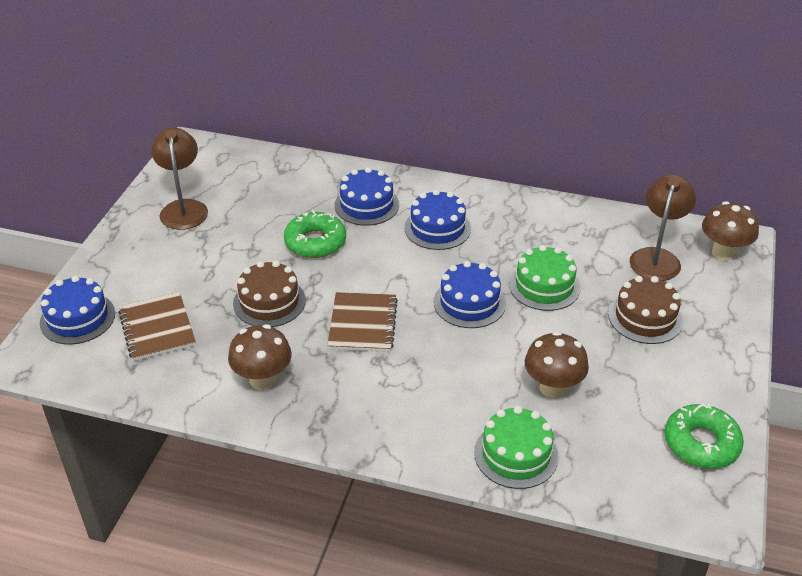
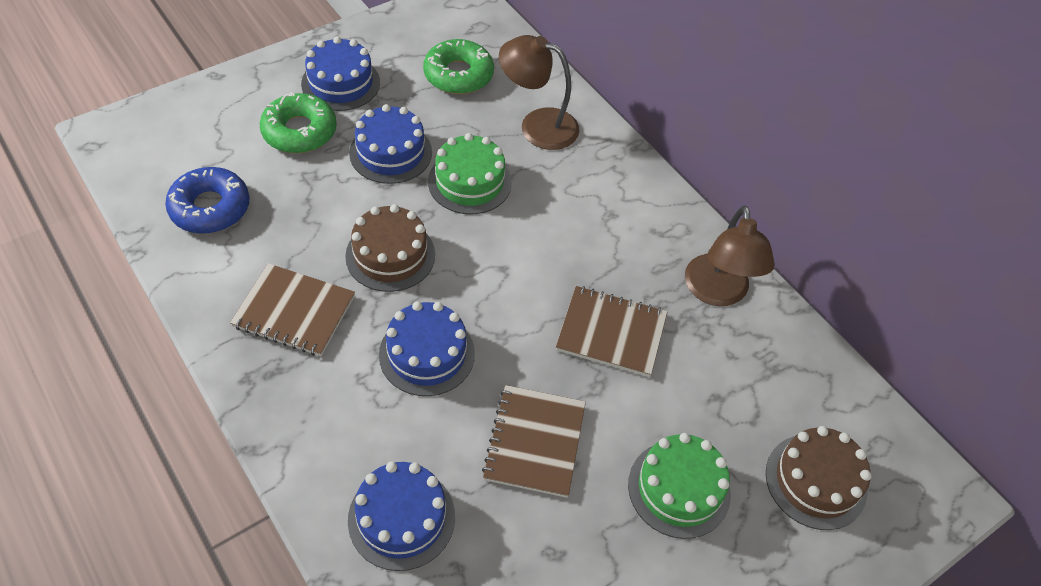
blue donut: none = 0 -> [165,167,250,234] = 1
brown mushroom: [228,324,292,390] [525,331,589,398] [702,201,759,261] = 3 -> none = 0
brown notebook: [118,292,196,361] [327,292,398,352] = 2 -> [230,263,355,356] [482,385,586,498] [556,286,667,377] = 3

